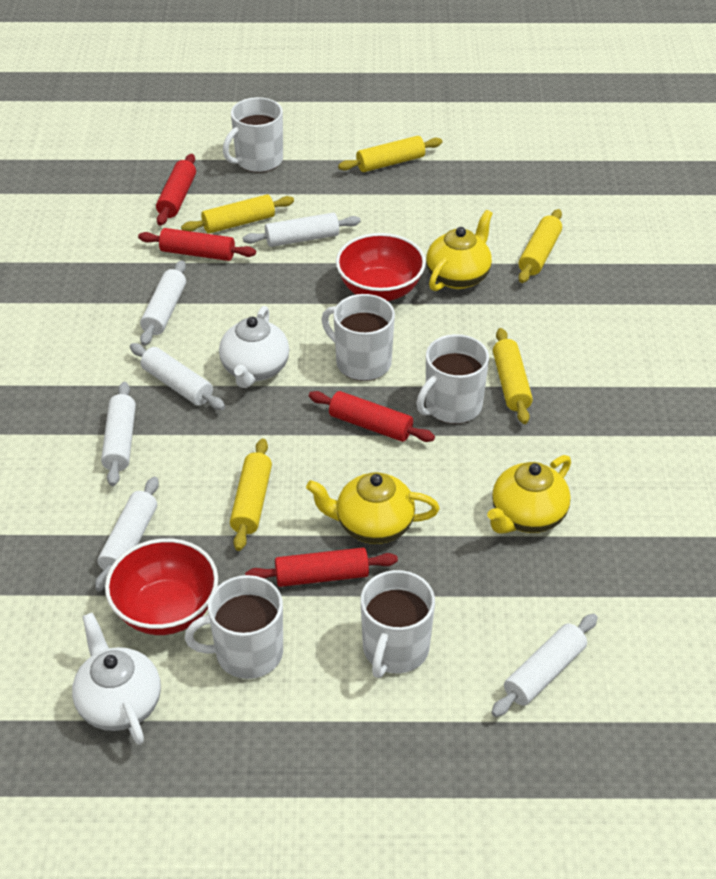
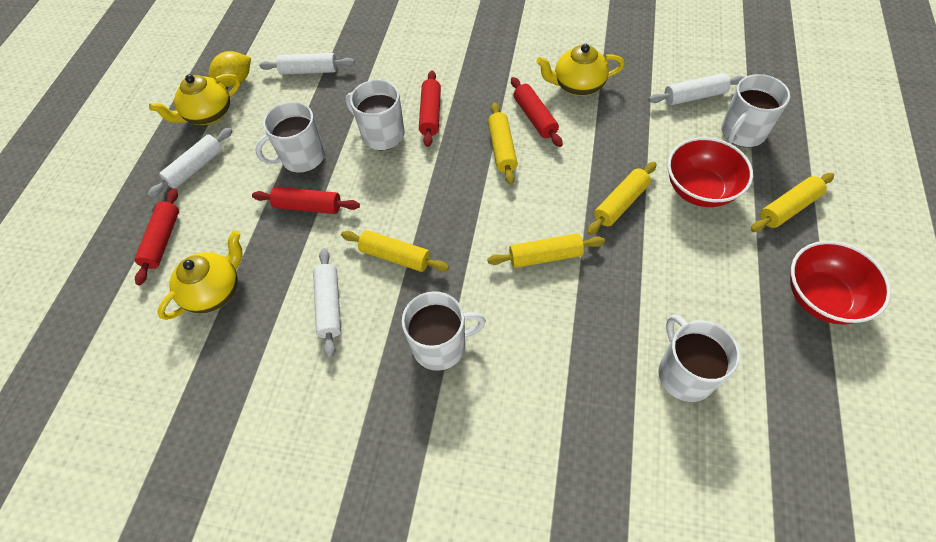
white rolling pin: [95,477,159,592] [101,382,136,486] [130,343,225,410] [140,260,186,346] [243,213,361,247] [491,614,598,717] = 6 -> [148,128,232,197] [259,53,355,75] [313,248,341,358] [648,73,744,105] = 4
white teapot: [72,613,161,745] [219,306,289,388] = 2 -> none = 0
yellow lemon: none = 0 -> [208,51,251,87] = 1

